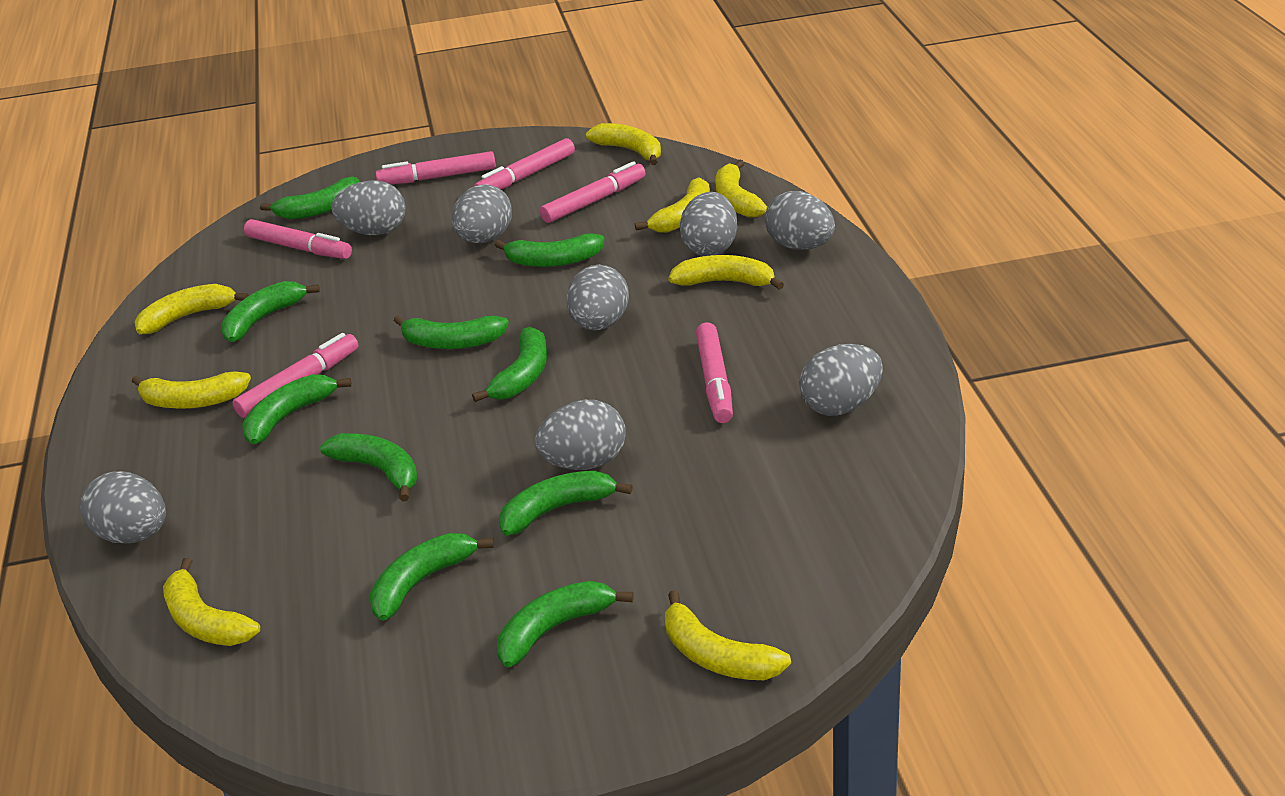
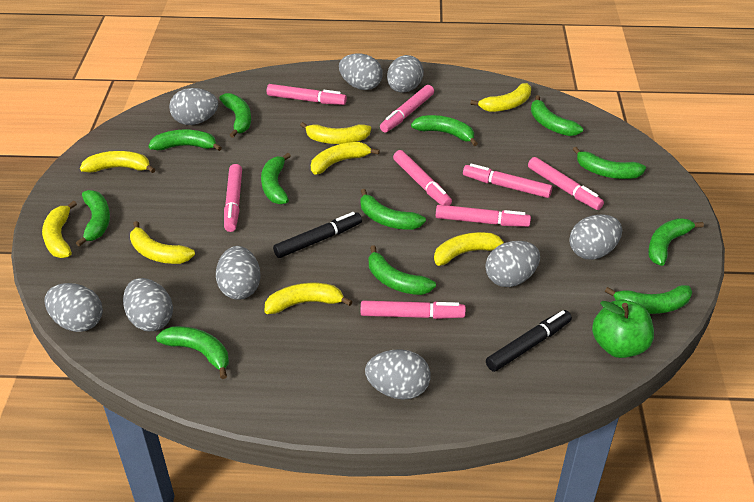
black marker: none = 0 -> [273,212,362,258] [486,310,572,372] = 2
green apple: none = 0 -> [592,299,654,358] = 1
green banana: [221,281,320,342] [242,374,352,444] [260,177,360,219] [320,433,418,502] [370,533,494,621] [394,315,509,349] [472,327,547,402] [495,233,605,267] [497,581,634,667] [499,471,633,536] = 10 -> [76,190,110,247] [149,130,222,151] [156,326,229,379] [219,93,251,138] [261,153,291,204] [360,189,426,230] [369,245,436,295] [411,115,478,146] [531,95,583,136] [573,147,646,179] [605,285,692,314] [648,218,704,266] = 12
grey egg: [80,471,166,544] [331,180,406,235] [452,184,512,243] [535,400,626,470] [566,265,629,331] [680,192,738,256] [765,191,835,250] [799,344,883,416] = 8 -> [44,283,103,332] [123,278,173,331] [169,88,218,125] [216,246,261,300] [339,53,383,90] [365,349,431,400] [387,55,424,93] [485,241,540,287] [569,214,622,260] = 9
pink marker: [232,333,358,418] [244,219,352,259] [375,151,496,184] [474,138,575,189] [540,161,646,223] [696,322,733,423] = 6 -> [224,164,242,232] [267,84,347,105] [361,301,466,319] [380,85,434,132] [393,150,452,206] [436,205,531,227] [463,164,553,198] [528,157,604,210] = 8

